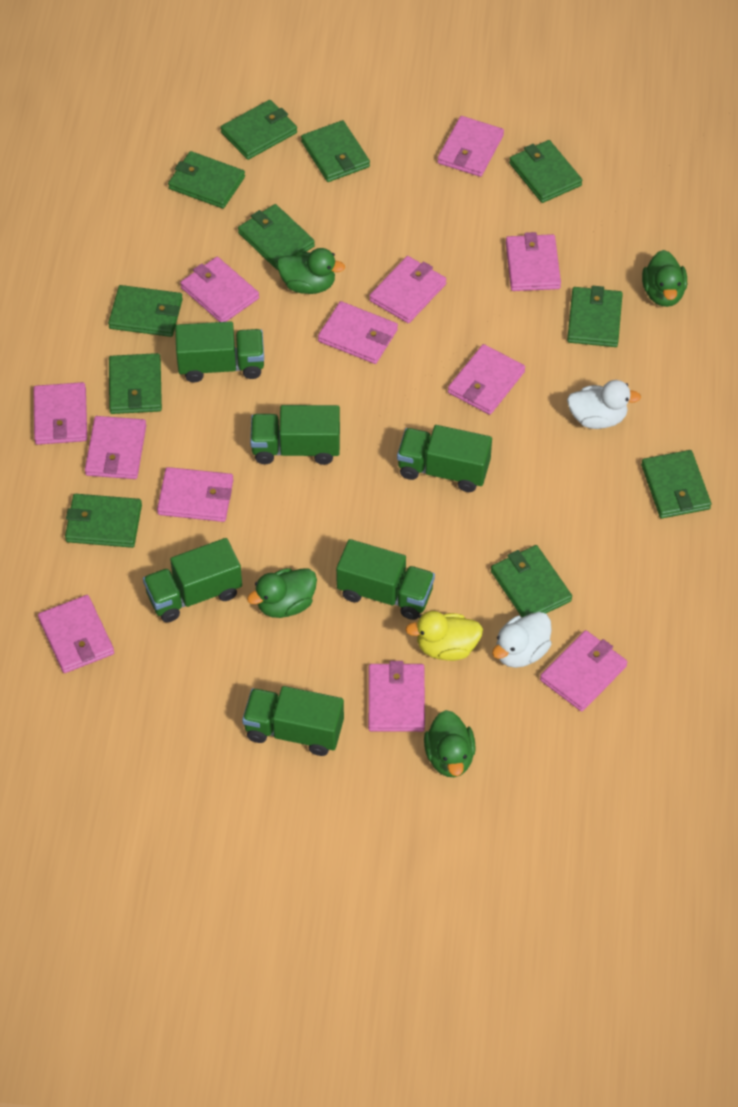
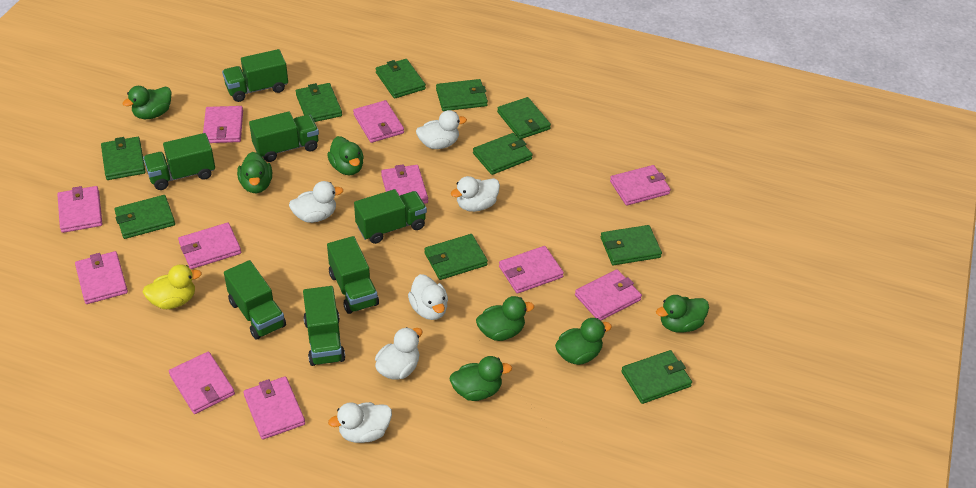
green duck: [247,568,317,618] [277,248,345,294] [424,710,476,777] [642,250,687,307] = 4 -> [122,86,172,119] [237,152,272,193] [327,136,364,175] [449,356,512,401] [476,296,534,341] [555,318,612,365] [656,295,709,333] = 7
green truck: [143,538,242,622] [175,321,264,382] [242,686,344,756] [250,405,340,465] [336,539,435,620] [397,425,492,492] = 6 -> [143,133,215,190] [222,49,288,102] [224,260,286,340] [249,111,319,162] [303,286,345,366] [327,236,379,314] [354,189,427,244] = 7
green wallet: [65,494,142,548] [108,285,183,337] [109,353,162,414] [168,151,245,209] [221,100,297,160] [238,204,315,270] [301,120,370,182] [491,545,572,617] [509,140,582,203] [567,286,623,347] [641,450,711,518] = 11 -> [101,137,145,180] [114,195,175,239] [296,83,342,122] [376,59,426,99] [424,234,488,280] [436,79,488,111] [473,133,533,175] [497,97,551,139] [601,225,662,265] [621,350,692,404] = 10
pink wallet: [33,382,87,445] [38,595,114,673] [85,416,146,479] [157,467,233,522] [180,257,259,322] [318,301,398,364] [368,661,425,732] [369,256,447,323] [437,116,504,177] [448,344,525,415] [506,232,561,291] [540,630,627,712] = 12 -> [57,186,102,233] [75,251,128,304] [169,352,235,414] [178,223,241,269] [203,106,243,143] [243,376,305,440] [353,100,404,143] [381,164,428,204] [499,246,564,294] [575,269,642,320] [610,165,671,206] = 11
white duck: [492,612,552,668] [567,380,641,429] = 2 -> [289,181,343,223] [328,402,392,443] [375,327,422,380] [408,274,448,320] [416,110,467,149] [451,176,500,212] = 6

